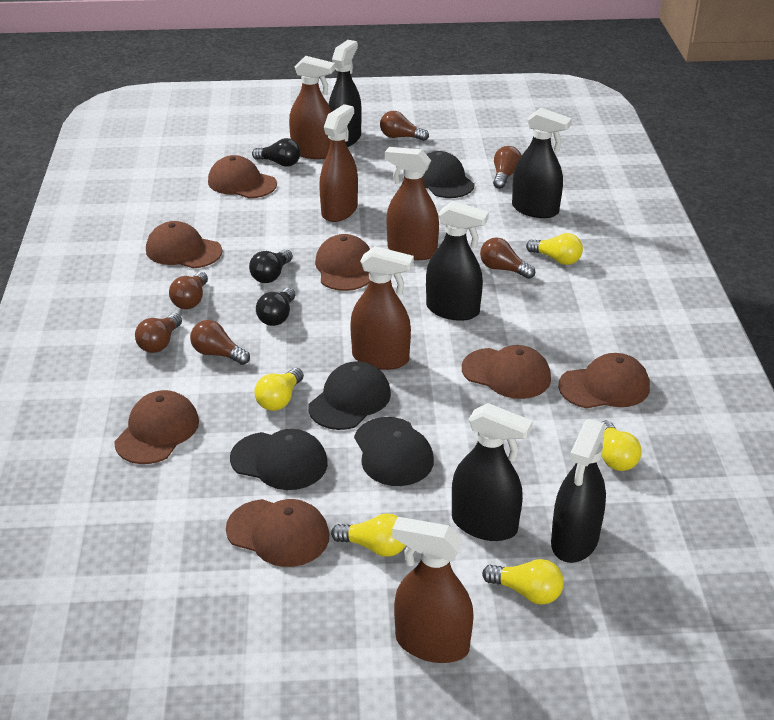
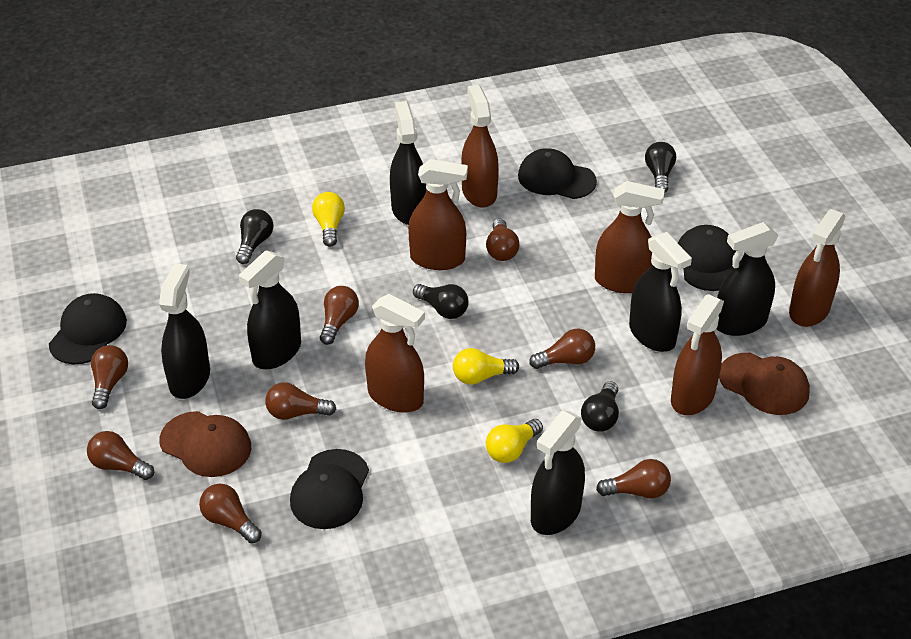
black light bulb: [249,249,293,283] [252,138,301,167] [256,288,295,326] = 3 -> [236,209,273,264] [413,284,468,319] [581,381,619,432] [645,142,676,193] = 4
black spray bottle: [328,40,362,147] [426,201,489,321] [452,403,533,541] [512,108,572,218] [551,419,606,563] = 5 -> [159,263,210,399] [239,250,301,369] [390,101,426,225] [531,411,585,535] [629,232,692,352] [717,222,778,336] = 6
brown cap: [114,390,199,464] [146,221,222,268] [208,155,277,198] [226,499,329,567] [315,234,370,291] [462,345,551,399] [558,353,650,409] = 7 -> [159,411,251,477] [719,353,810,415] = 2
brown light bulb: [135,313,182,353] [169,272,208,309] [190,320,250,365] [380,111,429,141] [480,237,535,279] [493,146,522,189] = 6 -> [87,431,154,480] [91,345,128,409] [199,484,262,543] [265,382,336,420] [320,286,359,345] [486,219,519,261] [529,329,595,369] [596,459,671,499] = 8
brown spray bottle: [289,56,335,159] [319,104,358,222] [350,246,414,370] [385,147,439,260] [392,517,474,663] = 5 -> [365,294,425,413] [408,159,468,270] [461,85,499,208] [595,181,665,293] [671,294,724,415] [789,209,846,327] = 6
yellow light bulb: [255,368,304,411] [331,514,406,557] [482,559,564,604] [526,233,583,265] [601,421,642,471] = 5 -> [312,192,345,247] [453,348,519,385] [486,419,543,463] = 3

